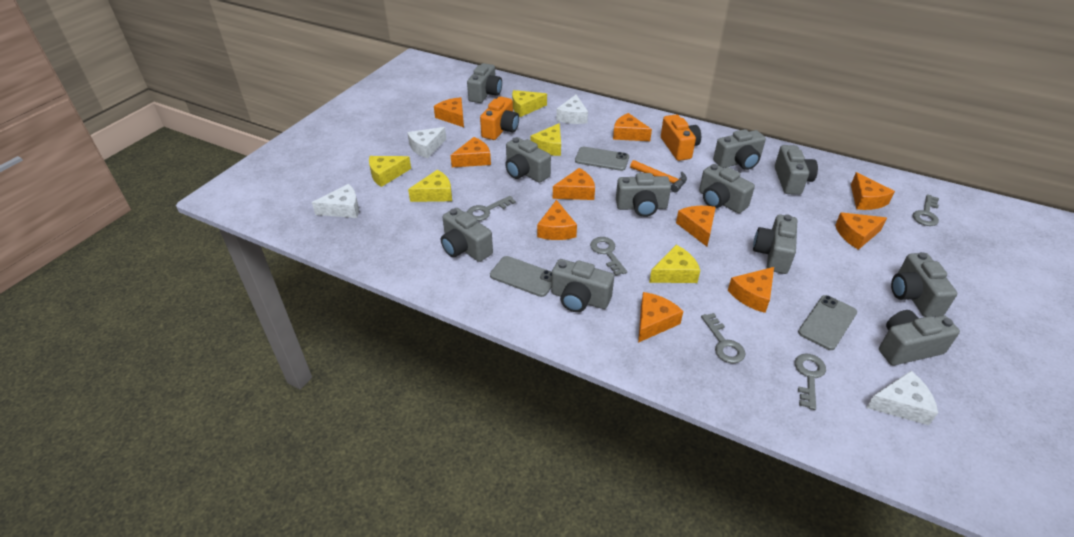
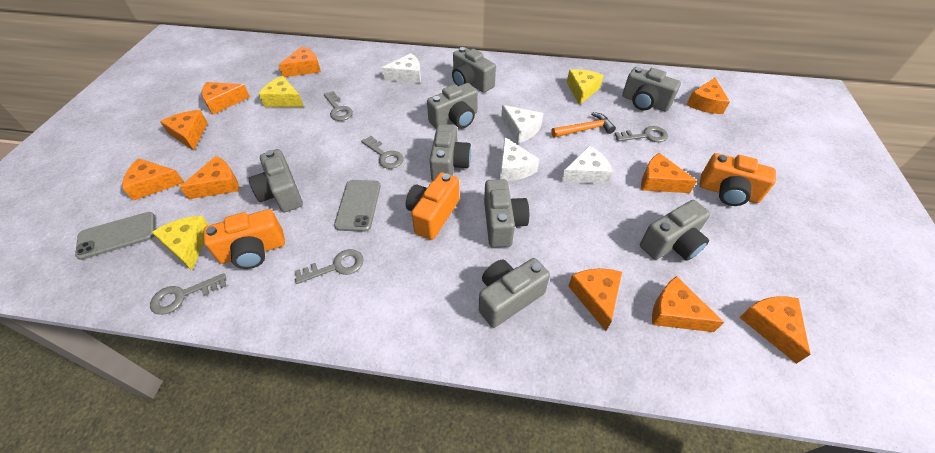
grey camera: [441,208,493,262] [467,63,502,103] [505,137,551,183] [551,259,614,312] [616,173,671,217] [699,164,755,213] [713,129,766,170] [753,214,797,274] [775,145,818,195] [879,310,960,365] [891,252,957,317] = 11 -> [249,149,303,212] [427,83,478,128] [429,124,471,181] [452,47,496,92] [479,258,550,328] [484,179,529,248] [622,67,681,112] [640,200,711,261] = 8
grey phone: [490,256,552,297] [575,147,629,171] [798,295,857,350] = 3 -> [75,212,155,260] [334,180,381,232] = 2
orange camera: [480,96,519,140] [661,115,701,161] = 2 -> [203,209,285,269] [406,172,459,240] [699,153,776,206] = 3
yellow cheese: [369,156,411,187] [408,170,452,202] [512,90,547,117] [530,123,561,156] [649,245,700,283] = 5 -> [152,216,209,270] [259,76,304,107] [567,69,604,105] = 3

